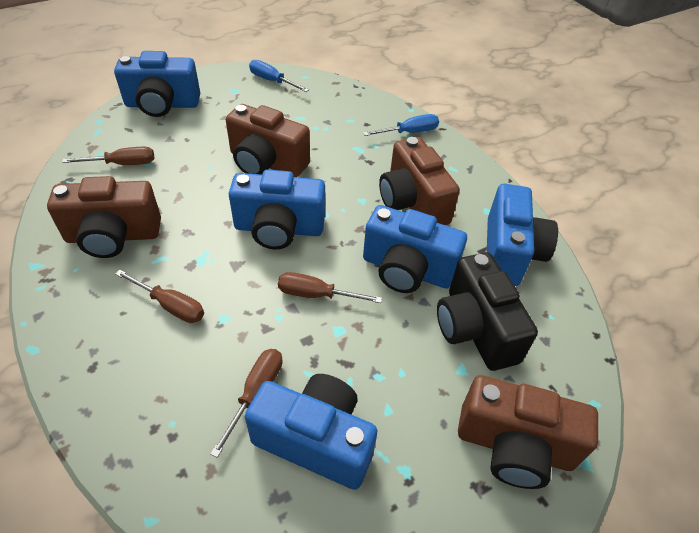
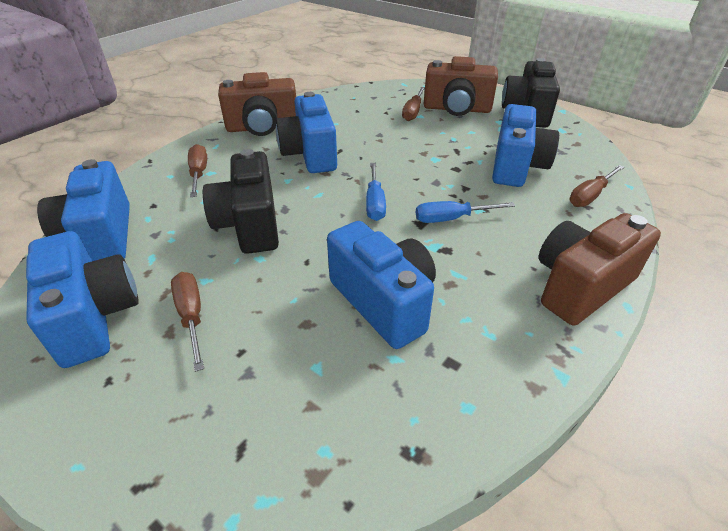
black camera: [437,252,538,371] = 1 -> [203,149,279,254] [502,58,560,128] = 2
brown camera: [47,176,161,258] [226,104,310,177] [379,137,460,225] [458,375,598,489] = 4 -> [218,72,296,136] [424,56,498,116] [539,213,661,326] = 3

